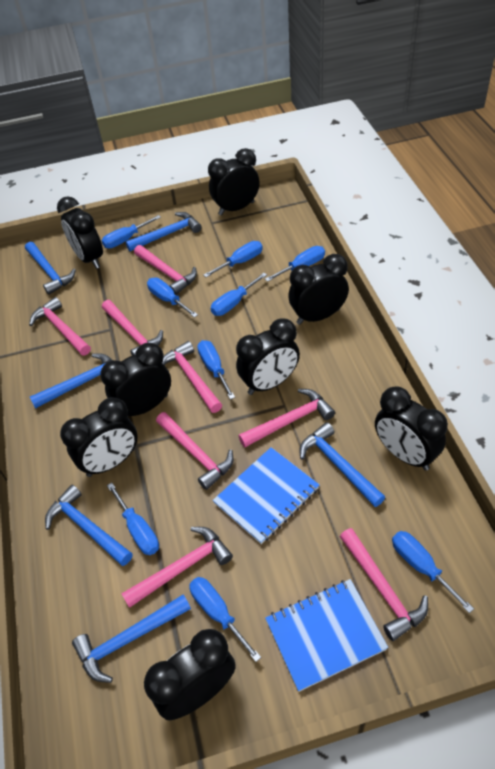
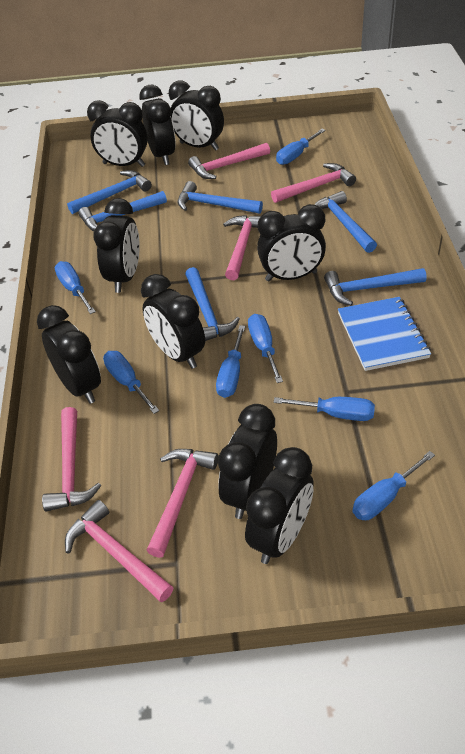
black clock: [57,196,103,269] [60,397,138,477] [100,343,171,417] [144,629,236,720] [208,148,260,215] [236,318,300,395] [288,254,349,325] [375,387,448,471] = 8 -> [37,305,101,404] [87,100,148,167] [93,198,140,293] [139,85,176,165] [141,274,205,369] [169,81,224,151] [218,404,277,519] [245,447,314,564] [257,204,326,282] = 9
blue notebook: [213,447,319,544] [265,579,388,692] = 2 -> [338,297,431,371] = 1
blue screwdriver: [102,215,161,248] [107,483,159,555] [147,278,198,318] [190,577,261,662] [197,340,235,400] [203,241,263,277] [211,273,267,316] [265,246,325,282] [392,531,474,613] = 9 -> [55,261,96,314] [103,351,159,414] [216,325,245,398] [248,314,283,383] [274,397,375,421] [276,129,326,165] [352,451,435,520] = 7
pink hammer: [29,297,91,356] [102,300,163,356] [121,527,233,608] [134,245,197,295] [156,412,233,490] [163,341,222,413] [239,389,335,447] [340,528,428,641] = 8 -> [42,407,101,511] [65,500,174,602] [146,449,218,558] [188,143,270,179] [223,215,261,280] [271,163,356,203] = 6

